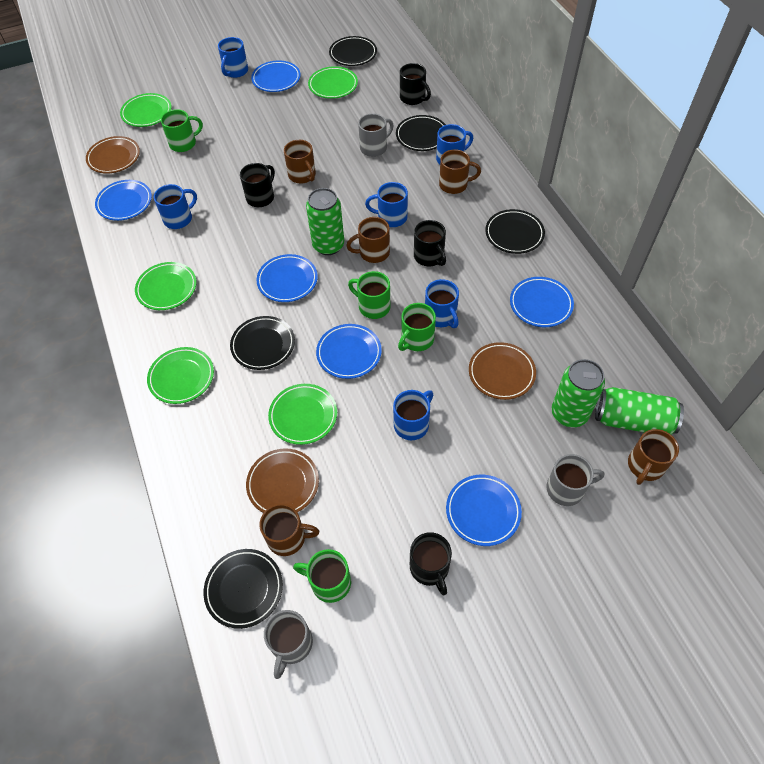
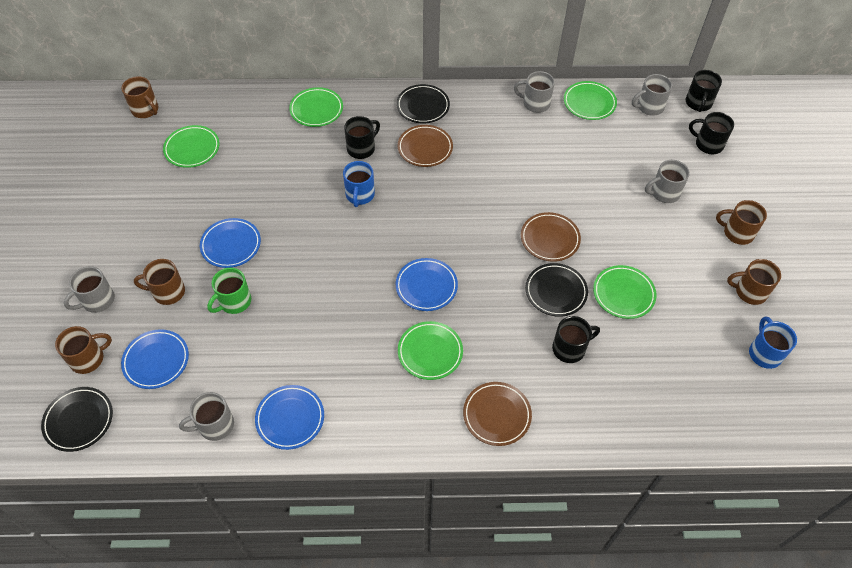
black plate: [204,549,283,629] [230,316,295,370] [329,36,377,66] [396,115,446,151] [485,209,545,254] = 5 -> [41,387,113,452] [396,84,450,124] [525,263,588,317] = 3
blue mug: [154,184,197,229] [218,37,248,78] [365,182,408,227] [393,390,433,440] [425,279,459,328] [436,124,473,164] = 6 -> [343,161,375,207] [749,316,797,369] = 2
blue plate: [95,180,152,221] [251,60,301,92] [256,254,318,302] [316,324,382,379] [446,475,522,546] [510,277,574,327] = 6 -> [121,329,189,389] [200,218,261,268] [255,385,324,450] [396,258,458,311] = 4
green can: [306,188,344,255] [552,359,605,427] [595,387,684,434] = 3 -> none = 0
green mug: [161,109,203,152] [293,549,351,603] [348,271,391,319] [398,303,436,351] = 4 -> [207,268,251,314] = 1
grey mug: [264,610,313,679] [358,113,394,157] [546,454,604,506] = 3 -> [64,266,115,313] [179,392,234,441] [514,71,555,113] [632,74,672,116] [645,160,690,203] = 5

